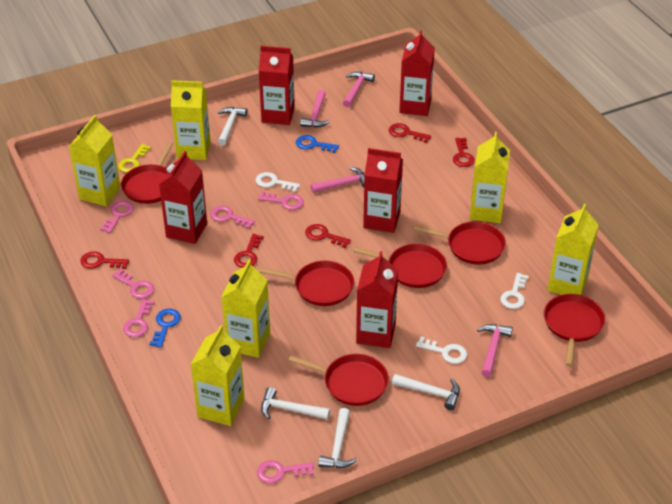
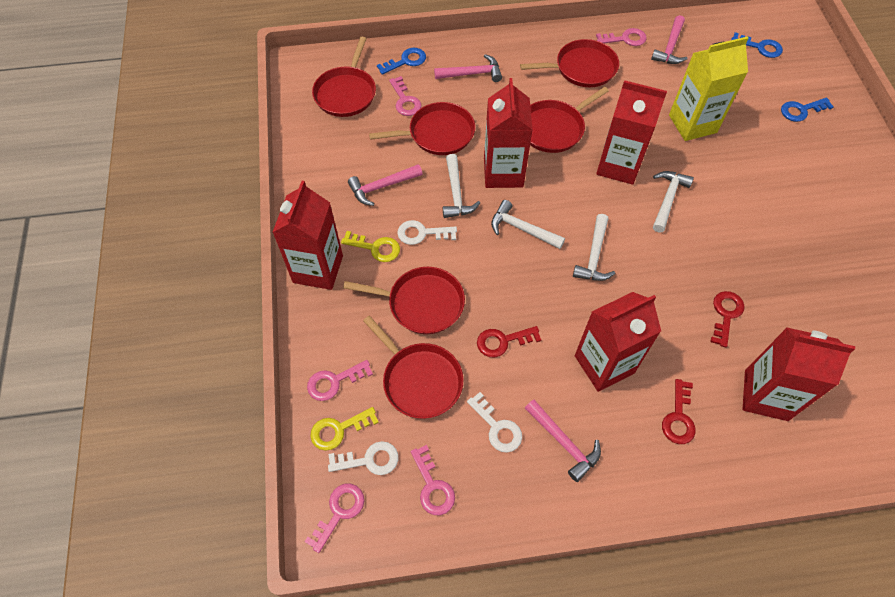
blue key: [149,309,181,348] [296,135,339,153] = 2 -> [377,48,426,75] [731,32,783,58] [781,97,834,122] = 3
pink key: [100,201,134,233] [112,269,154,299] [123,299,155,337] [210,206,255,229] [257,460,314,484] [258,191,304,210] = 6 -> [305,484,364,553] [307,360,373,401] [389,76,422,116] [410,445,455,515] [596,28,647,46] = 5
red key: [80,251,129,269] [234,234,264,268] [305,224,351,248] [389,123,431,143] [453,138,475,167] = 5 -> [477,326,541,357] [662,379,696,444] [710,291,745,347] = 3
yellow carton: [69,115,121,206] [171,80,211,160] [190,325,245,426] [221,260,270,358] [470,132,510,223] [548,204,599,295] = 6 -> [669,36,749,141] = 1
yellow key: [118,144,151,173] = 1 -> [310,407,379,451] [341,231,400,262] = 2

